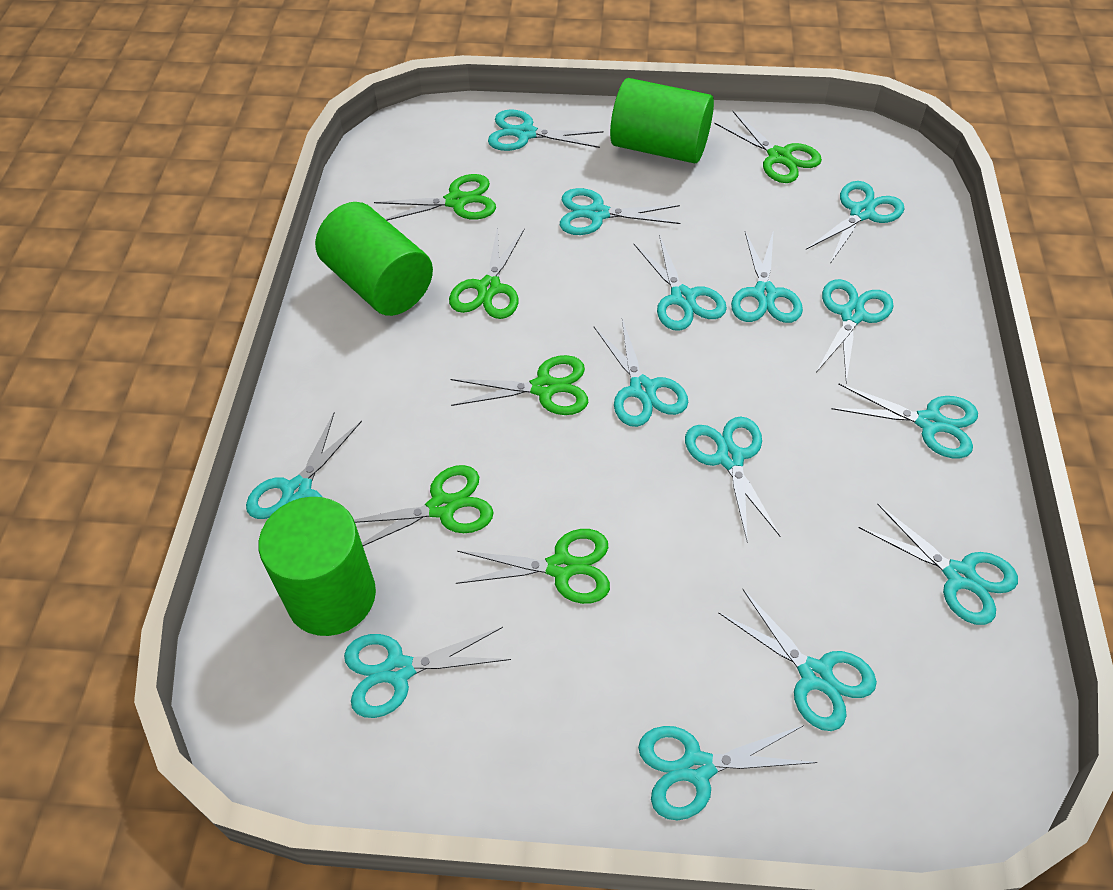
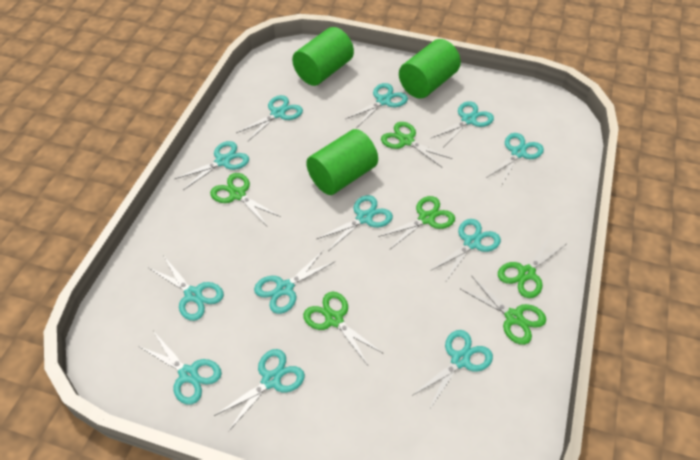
turquoise scissors: [246,412,362,519] [344,627,511,718] [488,109,604,151] [560,188,680,235] [594,319,688,427] [633,234,727,331] [638,725,818,820] [685,417,780,542] [718,589,877,731] [731,230,803,323] [806,181,905,264] [816,279,894,383] [832,383,978,459] [859,504,1018,625] = 14 -> [138,332,222,405] [149,255,224,321] [174,141,249,190] [214,349,305,432] [236,95,303,142] [254,250,336,314] [317,195,393,251] [345,83,408,128] [413,330,493,410] [430,219,501,281] [431,101,494,146] [486,133,544,186] = 12

